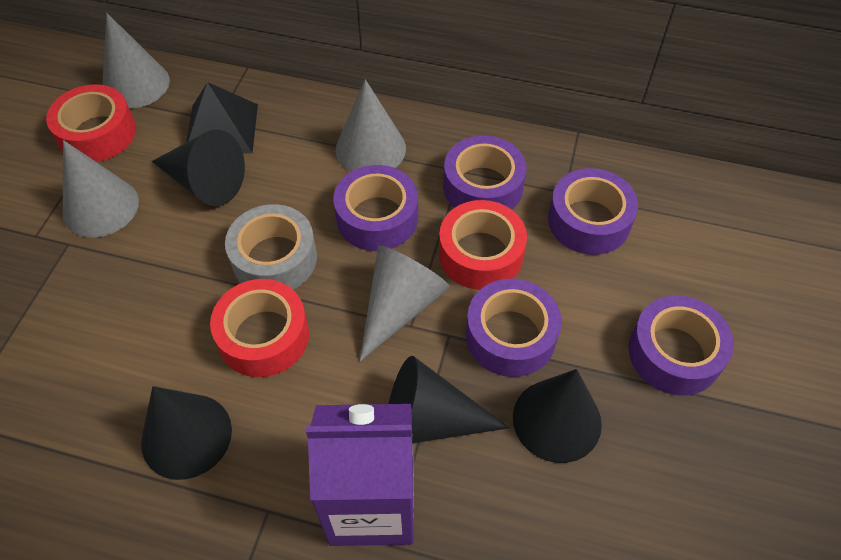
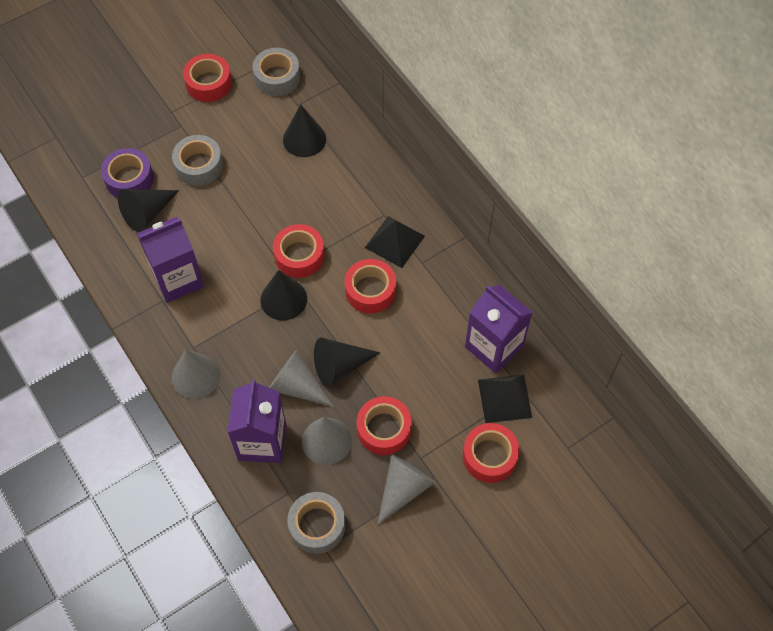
black pyramid: [186,82,258,154] = 1 -> [365,216,425,268] [478,375,532,423] = 2
grey tape: [225,204,317,289] = 1 -> [172,135,223,186] [253,48,300,96] [287,492,345,554] = 3
purple carton: [306,404,414,546] = 1 -> [137,217,204,303] [227,379,286,463] [465,285,533,373] = 3
purple tape: [334,165,418,251] [443,135,527,210] [466,279,562,377] [548,168,638,255] [628,295,734,396] = 5 -> [101,148,154,198] = 1
red tape: [46,84,136,162] [210,279,309,377] [439,200,527,290] = 3 -> [183,54,232,102] [273,224,325,278] [345,259,396,314] [357,396,412,455] [463,423,520,483] = 5

